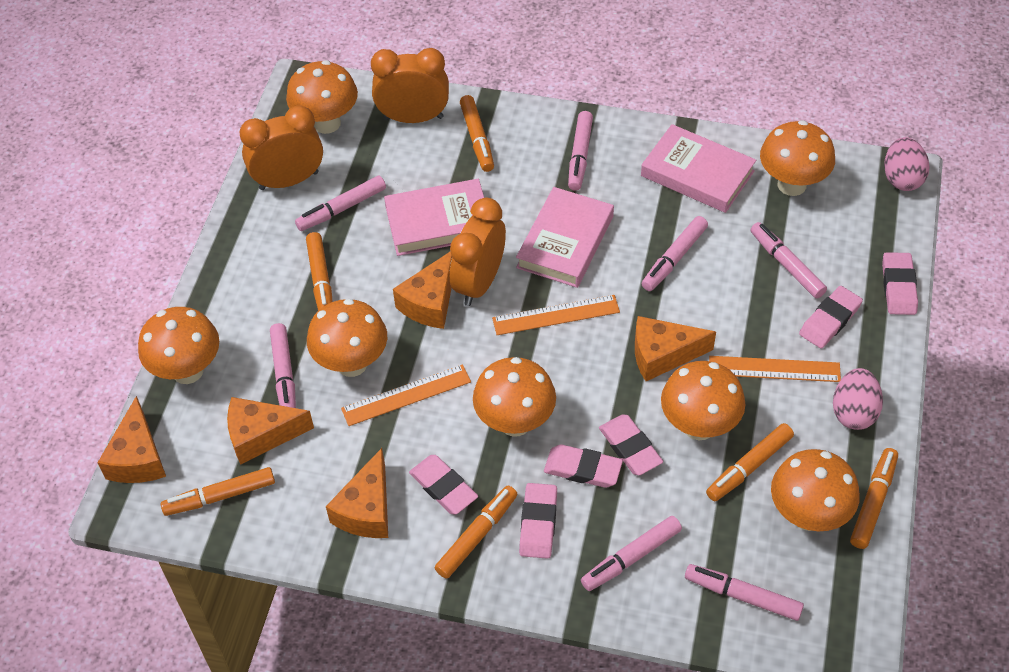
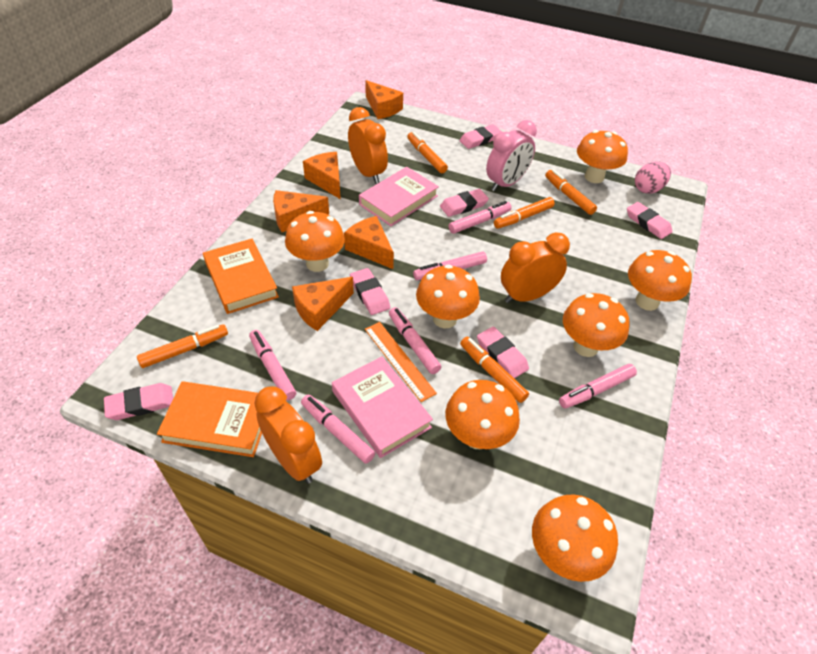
orange book: none = 0 -> [157,381,262,457] [203,239,279,314] = 2
orange marker: [161,467,275,516] [306,232,333,311] [435,486,517,579] [460,95,494,172] [706,423,794,501] [850,448,898,549] = 6 -> [137,324,228,368] [407,132,448,173] [460,337,529,403] [494,197,555,229] [545,170,597,215] = 5
orange ruler: [341,365,471,426] [492,295,620,335] [709,356,841,382] = 3 -> [365,322,437,402] = 1
pink book: [384,179,484,256] [516,187,614,288] [641,124,756,213] = 3 -> [332,356,433,458] [359,167,439,226] = 2
pink clock: none = 0 -> [486,120,537,191] = 1
pink egg: [833,368,883,430] [884,137,930,191] = 2 -> [635,162,671,194] = 1
pink marker: [270,323,296,408] [295,176,386,231] [568,111,593,191] [581,516,682,591] [642,216,708,291] [685,564,804,621] [750,222,827,298] = 7 -> [249,330,296,401] [301,395,375,464] [389,307,441,374] [413,252,487,280] [449,201,512,234] [559,364,637,408] = 6

